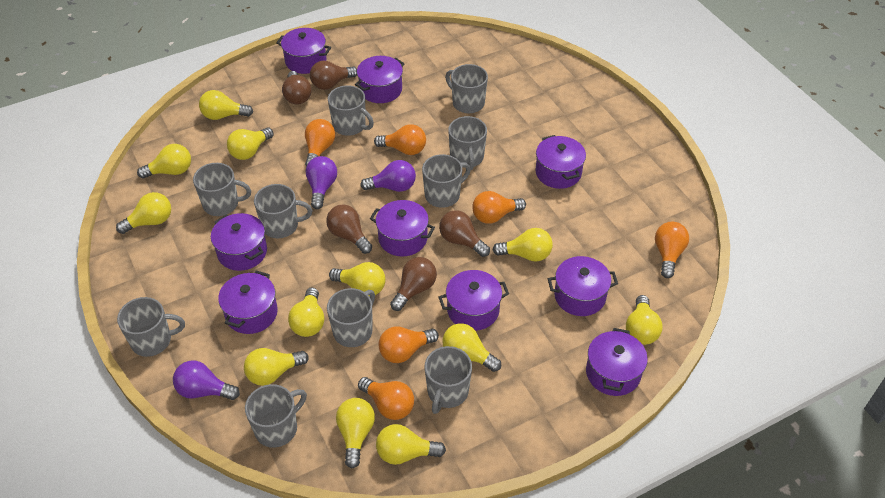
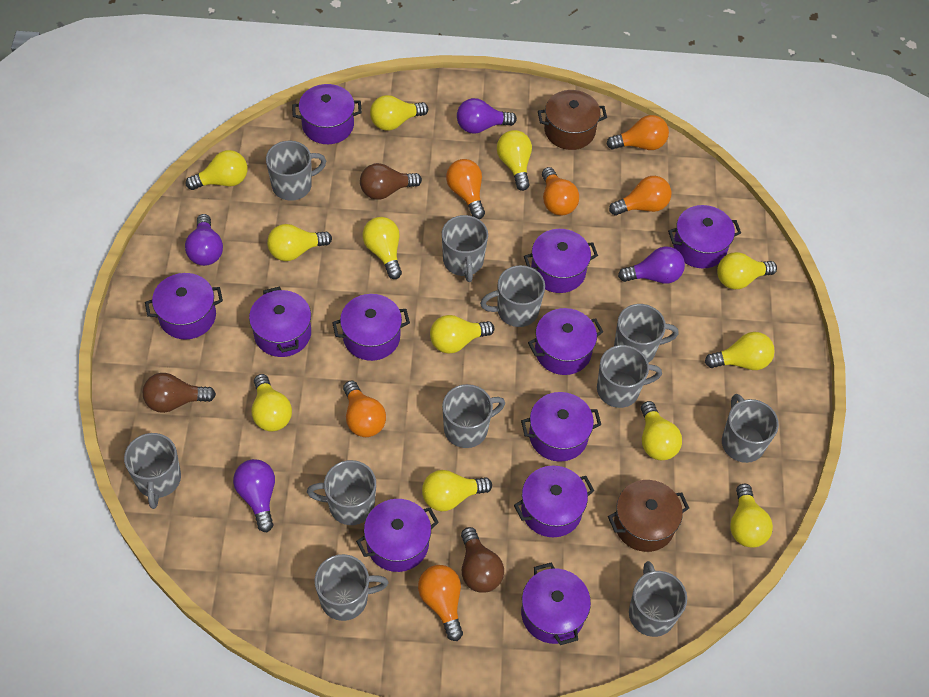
brown light bulb: [282,71,312,105] [310,61,357,90] [326,205,372,254] [390,257,437,311] [439,210,490,257] = 5 -> [143,373,216,413] [360,163,422,200] [461,527,504,593] = 3
brown pot: none = 0 -> [538,90,607,150] [608,480,689,552] = 2
grey mug: [117,297,185,357] [193,163,251,216] [245,384,307,448] [254,184,312,238] [327,288,375,347] [328,85,374,136] [422,154,471,208] [425,346,472,414] [445,64,488,113] [448,116,487,170] = 10 -> [124,433,181,509] [266,140,326,201] [307,460,376,525] [315,554,389,621] [442,215,488,282] [442,384,505,448] [480,265,545,327] [597,345,662,408] [614,304,679,363] [629,561,687,637] [722,394,779,463] = 11
purple light bulb: [173,361,240,400] [306,156,337,209] [360,160,416,192] = 3 -> [185,214,223,266] [233,459,275,532] [457,98,517,134] [618,246,685,284] = 4
purple pot: [211,213,267,271] [218,270,278,334] [276,28,331,74] [355,56,405,103] [370,200,435,256] [438,270,509,331] [535,135,586,189] [548,256,618,316] [586,328,648,396] = 9 -> [145,273,223,340] [249,287,311,357] [292,84,362,144] [332,294,410,361] [356,499,439,572] [514,466,594,537] [521,392,601,462] [521,562,591,645] [524,229,598,293] [528,308,603,375] [668,205,741,268] = 11

